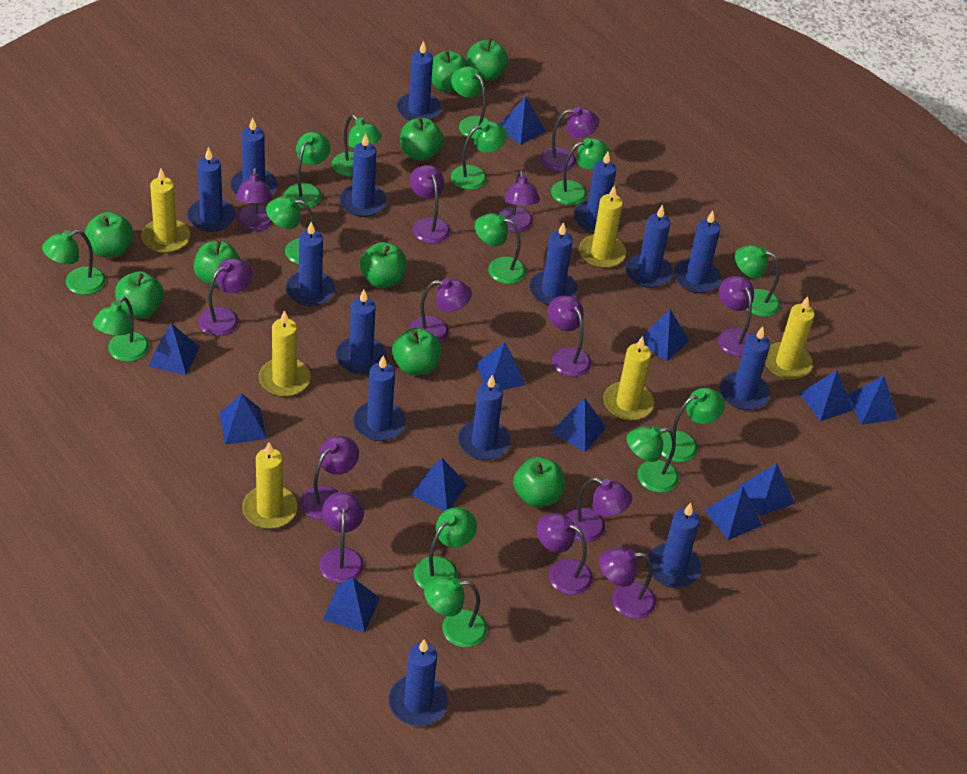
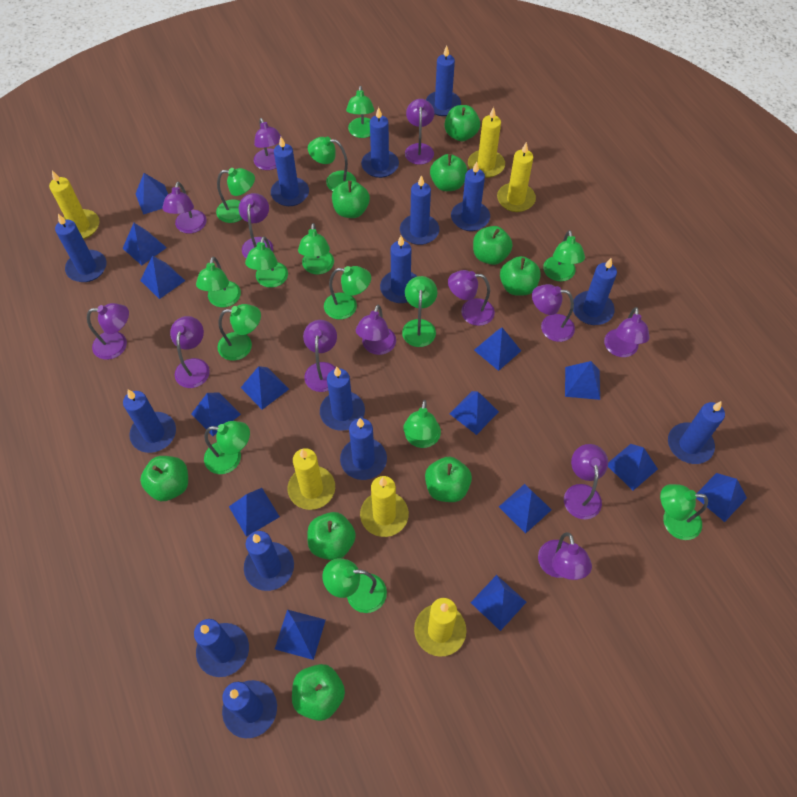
blue pyramid: [148,323,200,375] [219,394,267,445] [323,577,380,633] [411,458,468,511] [476,342,526,390] [500,96,546,145] [551,398,607,452] [636,309,689,361] [705,487,762,540] [739,463,795,516] [799,370,853,421] [847,376,898,425] = 12 -> [122,223,167,265] [135,173,168,215] [140,256,185,299] [191,392,241,436] [229,488,280,537] [241,366,289,410] [275,610,326,660] [450,391,499,435] [470,575,526,631] [474,328,521,371] [499,484,551,534] [565,361,600,400] [608,444,658,491] [696,473,747,522] = 14

